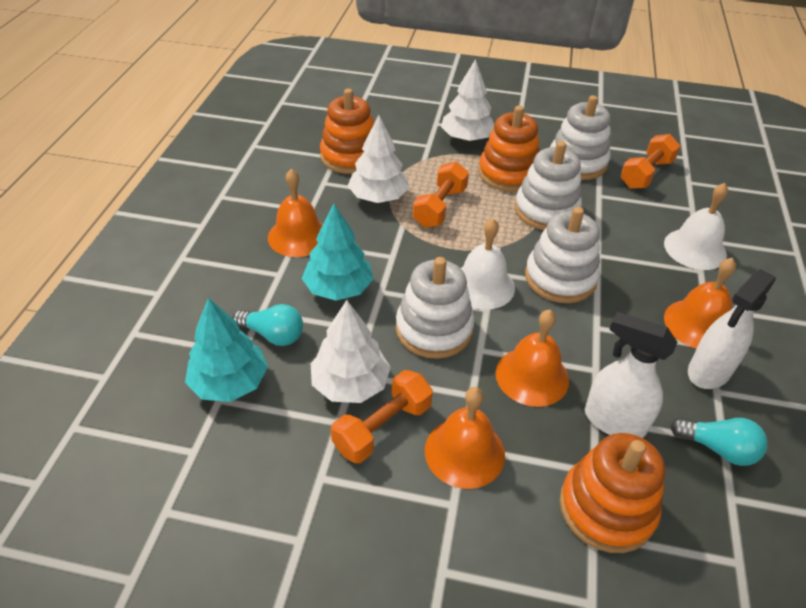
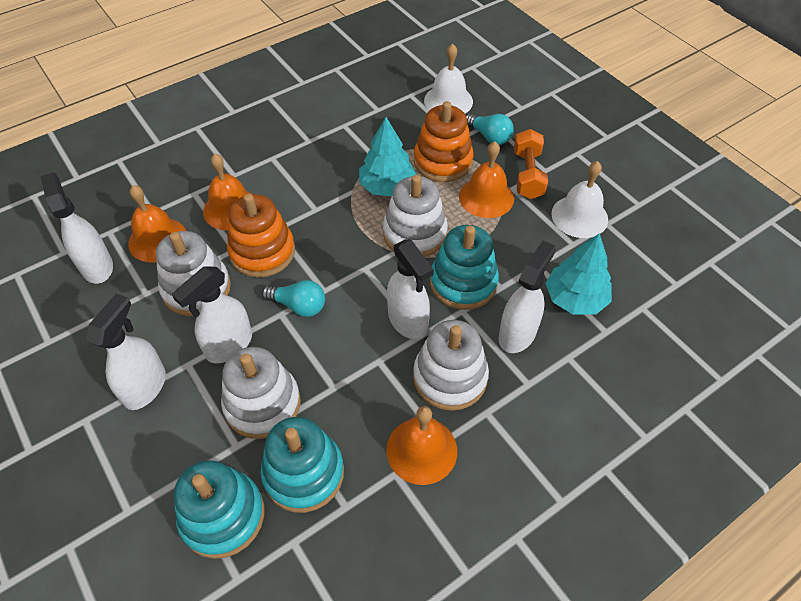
orange dumbbell: [331,370,433,463] [413,162,469,228] [620,134,680,189] = 3 -> [514,129,548,199] = 1
orange stacking toy: [320,88,374,174] [478,106,540,192] [560,433,665,553] = 3 -> [227,194,295,278] [414,101,474,182] = 2
turquoise stacking toy: none = 0 -> [174,460,264,559] [260,417,344,513] [430,225,499,310] = 3
white spray bottle: [585,312,677,438] [688,269,776,389] = 2 -> [41,172,113,284] [86,294,166,410] [172,266,252,364] [387,240,434,340] [499,240,556,353] = 5
white tree: [311,300,391,403] [348,115,409,203] [441,59,494,142] = 3 -> none = 0

